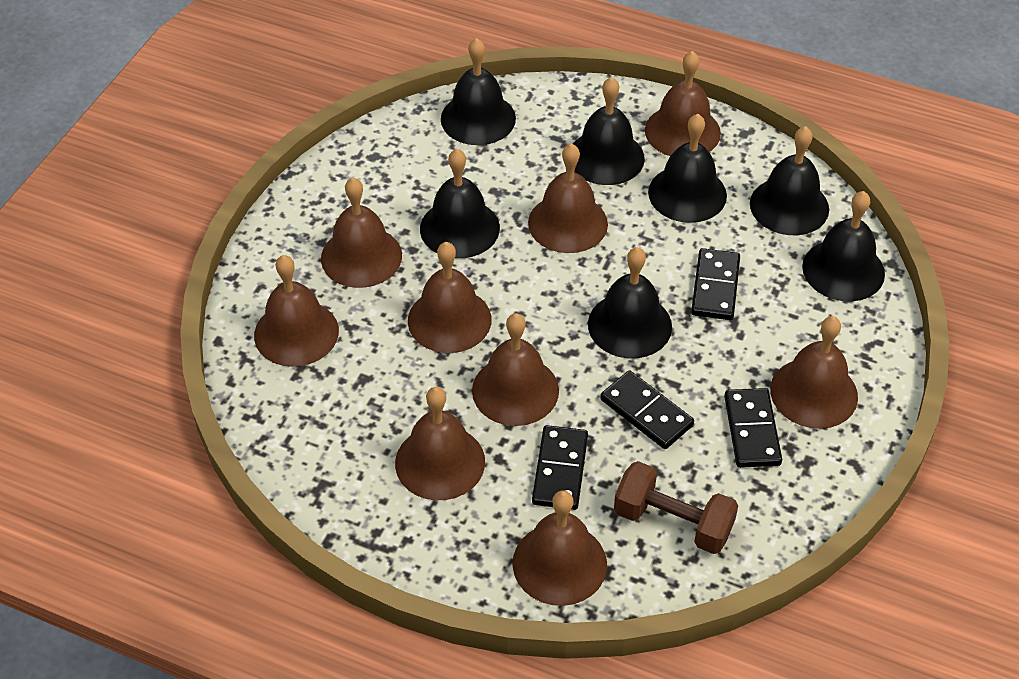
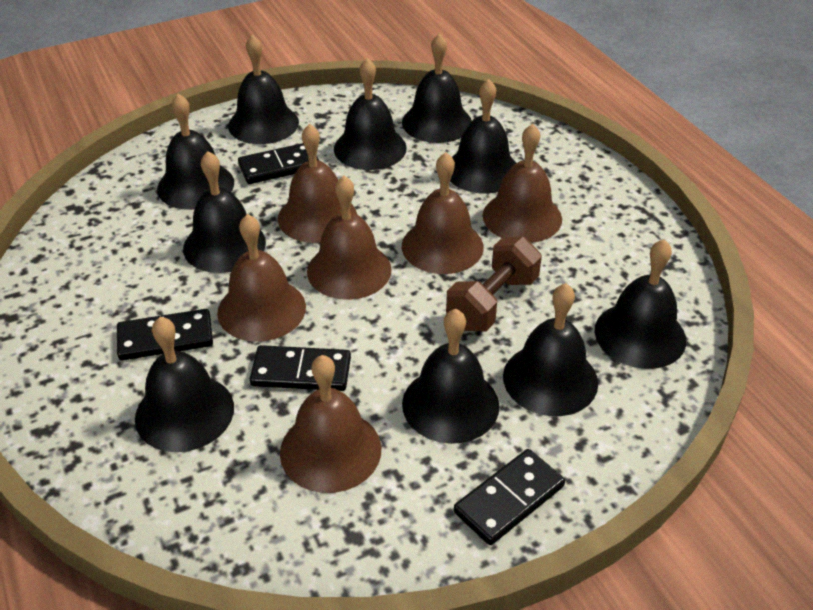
black bell: [420,149,500,258] [441,38,516,145] [573,77,645,185] [588,247,672,359] [648,114,727,223] [750,126,829,235] [802,191,885,301] = 7 -> [135,317,234,452] [157,94,234,210] [183,151,266,273] [228,34,299,144] [334,58,407,170] [402,33,472,143] [402,309,499,444] [450,79,516,194] [503,283,598,416] [595,239,686,369] = 10
brown bell: [254,255,339,367] [321,178,402,288] [395,387,485,500] [408,242,492,353] [472,313,559,426] [513,490,607,606] [528,143,608,253] [645,51,721,156] [770,316,858,429] = 9 -> [217,214,306,342] [278,124,357,243] [280,355,381,493] [307,176,391,300] [402,152,484,274] [483,124,562,243] = 6

